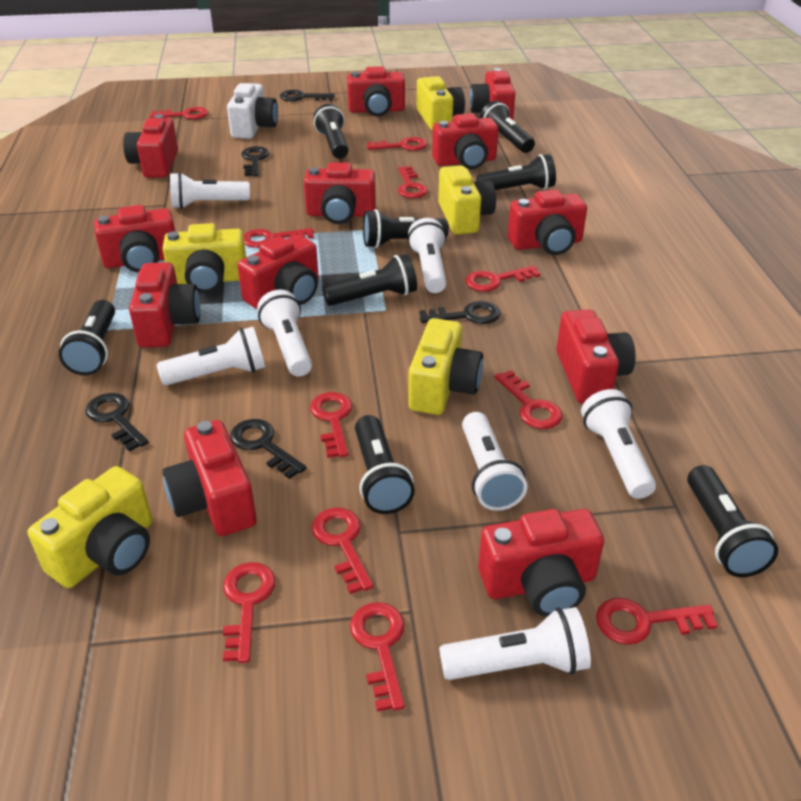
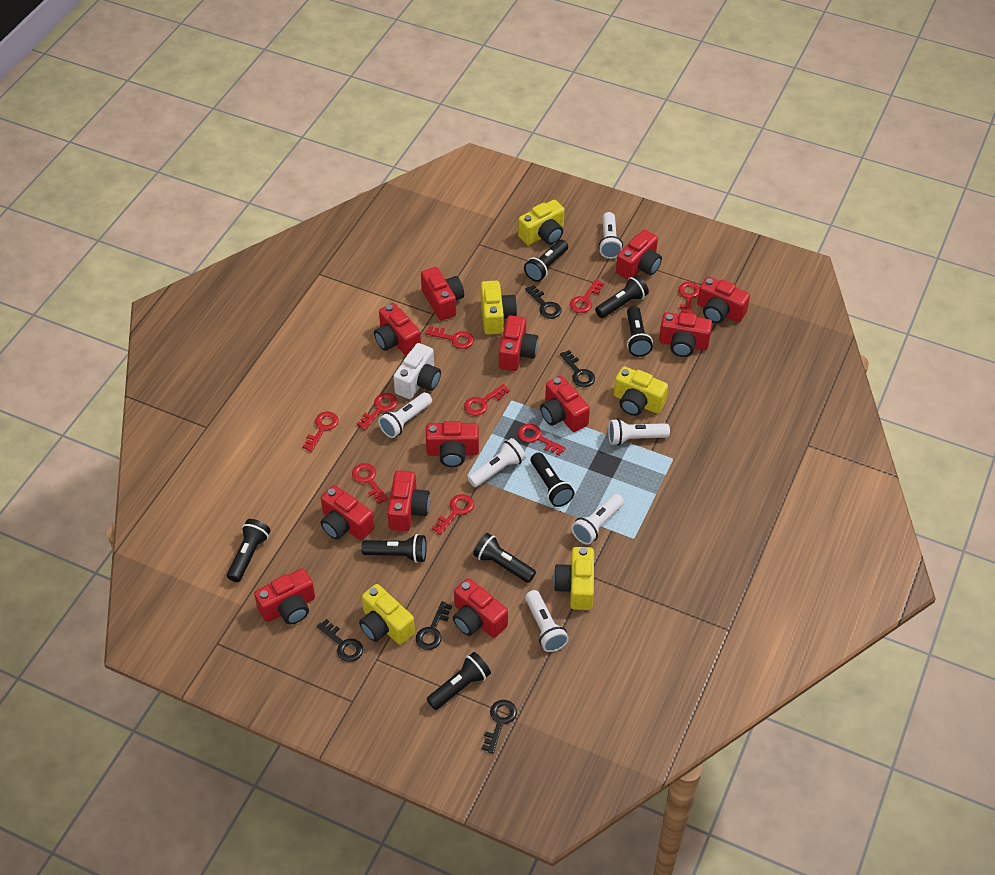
red key: [150,107,208,119] [223,562,276,663] [244,228,314,248] [310,392,352,458] [312,507,373,594] [350,602,405,712] [367,137,427,151] [398,166,428,198] [465,266,540,292] [495,370,562,429] [596,598,718,645] = 11 -> [302,411,339,452] [352,463,389,504] [357,393,397,430] [425,326,474,349] [432,494,474,535] [464,384,510,416] [518,423,566,456] [570,279,604,313] [678,282,699,314] = 9
white flashlight: [157,327,265,386] [170,172,250,209] [257,290,312,376] [408,218,447,293] [439,607,591,680] [462,412,527,511] [581,389,656,499] = 7 -> [378,392,432,438] [467,438,526,487] [525,590,569,652] [571,494,624,545] [598,212,623,259] [608,418,670,446] = 6

